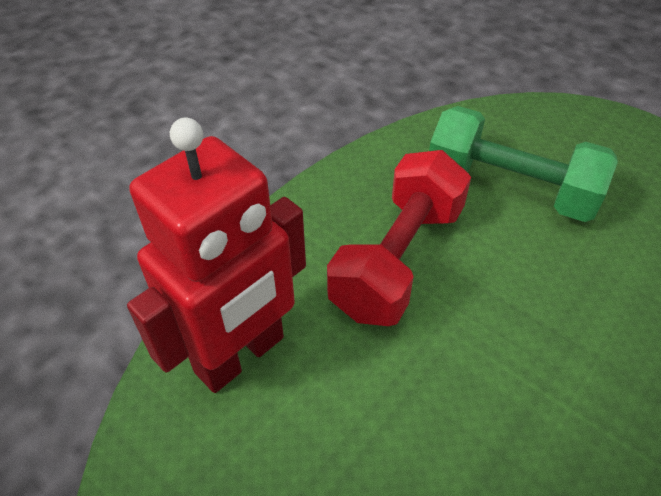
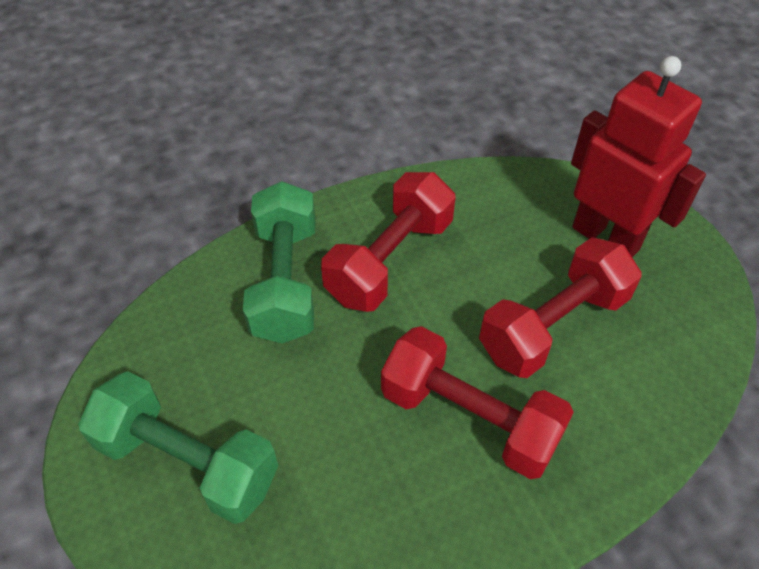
green dumbbell: [429,106,618,222] = 1 -> [78,371,278,524] [243,181,315,343] = 2
red dumbbell: [327,150,471,326] = 1 -> [321,172,456,312] [381,326,574,479] [479,237,641,378] = 3

